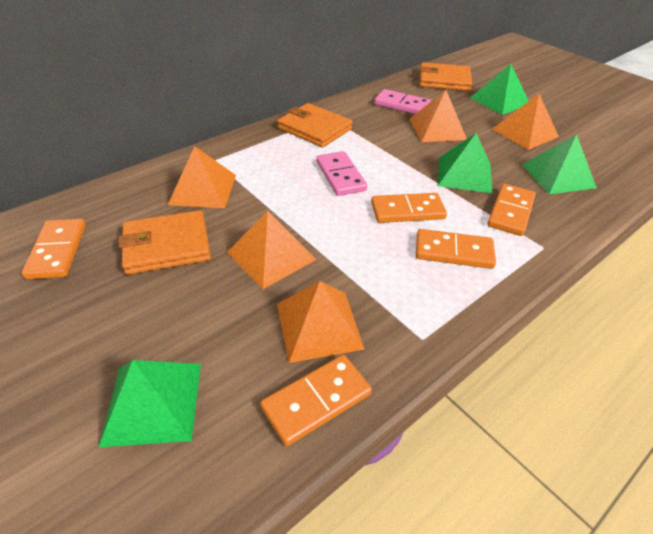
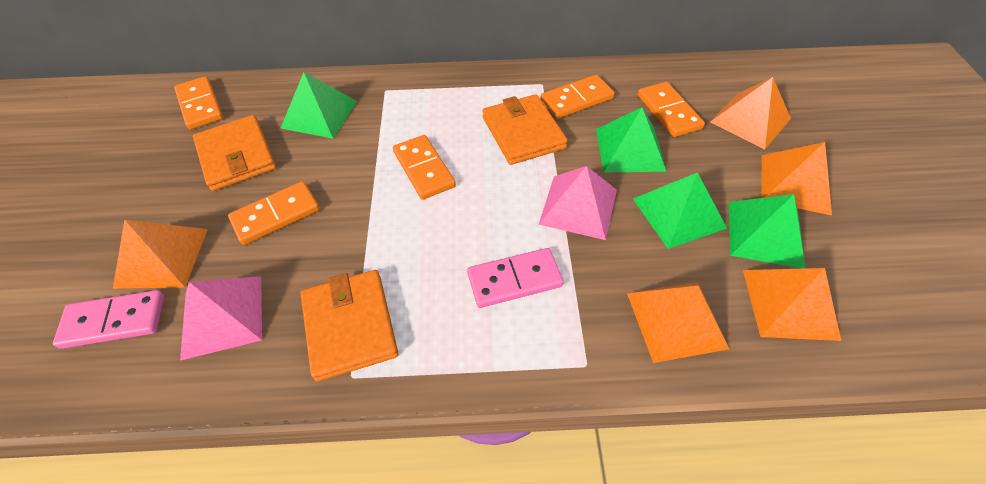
pink pyramid: none = 0 -> [180,276,262,361] [539,166,617,240] = 2

